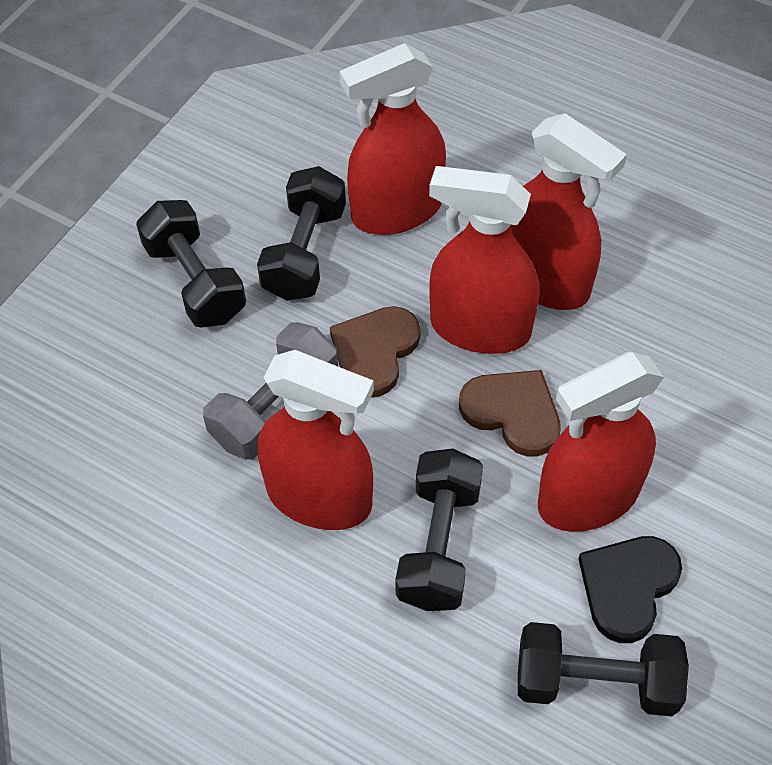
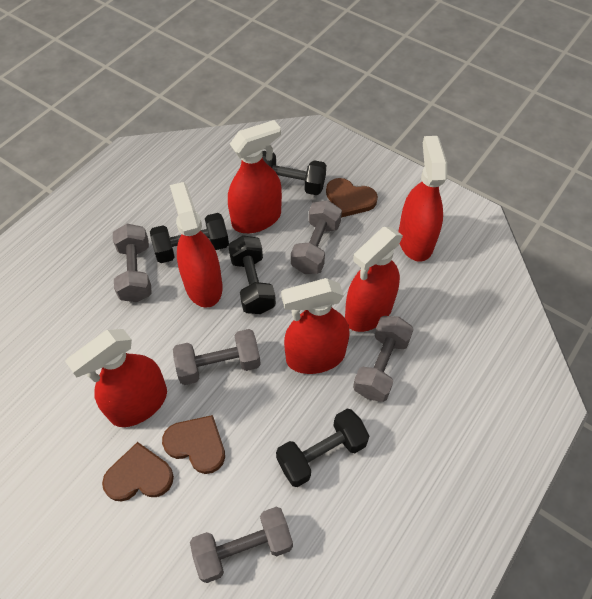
black heart: [578,536,682,643] = 1 -> none = 0
brown heart: [330,306,421,398] [459,370,561,456] = 2 -> [102,442,174,502] [162,415,225,474] [326,178,378,218] = 3
grey dumbbell: [203,322,338,460] = 1 -> [113,224,152,302] [173,329,261,385] [190,507,293,583] [291,200,342,274] [353,316,414,402] = 5
red spray bottle: [258,350,374,530] [339,43,446,235] [429,166,539,354] [511,113,627,310] [538,352,664,532] = 5 -> [65,329,167,427] [170,182,223,308] [228,120,282,233] [281,278,350,374] [345,227,403,332] [398,136,447,262] = 6

